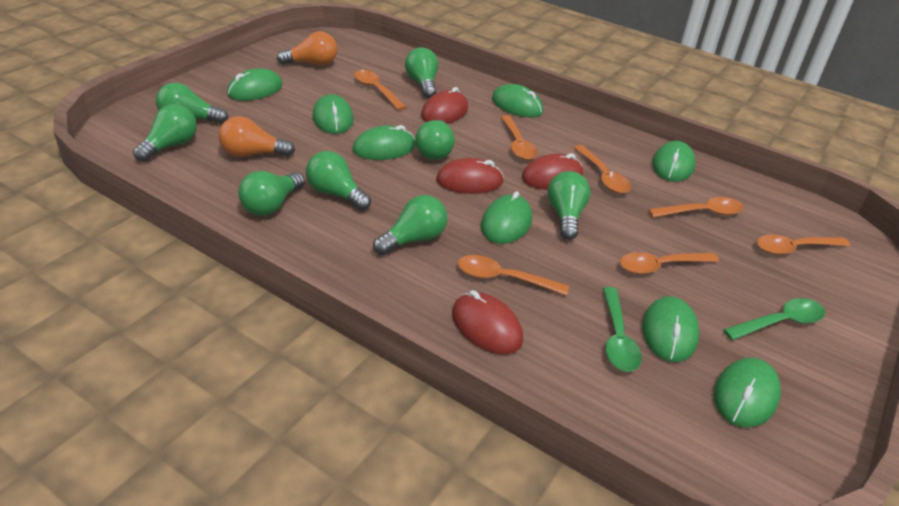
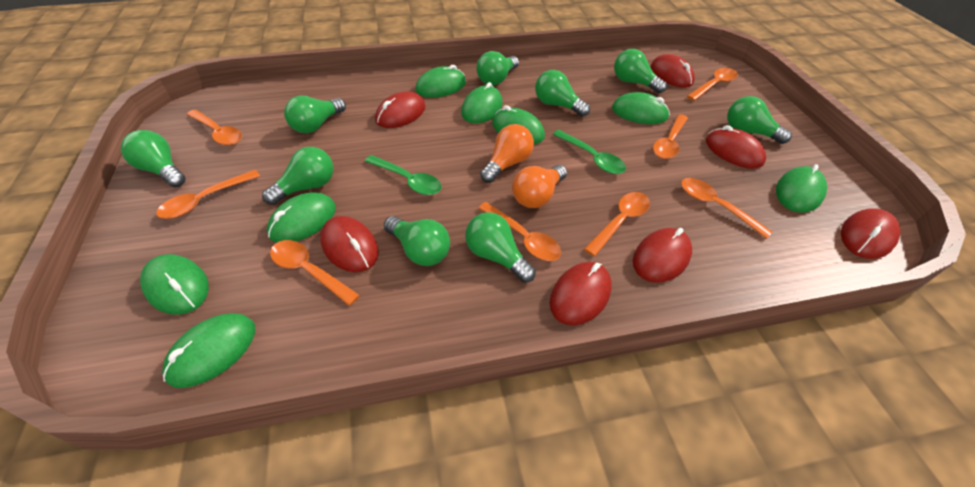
green light bulb: [133,104,197,162] [156,83,228,124] [238,171,305,216] [306,151,371,211] [373,195,447,255] [405,47,438,98] [415,120,455,160] [547,171,590,240] = 8 -> [121,130,186,187] [262,147,333,205] [284,95,346,133] [384,216,450,266] [465,212,536,283] [476,51,519,85] [535,70,590,117] [614,49,667,93] [727,96,792,144] = 9
orange spoon: [354,70,406,110] [458,255,569,296] [501,115,537,160] [574,145,631,194] [620,252,719,274] [649,197,744,217] [757,234,850,255] = 7 -> [156,170,260,219] [187,110,242,146] [270,240,360,306] [478,202,561,261] [584,192,650,256] [653,114,688,159] [681,178,773,239] [687,68,738,101] = 8
red mouse: [421,87,468,124] [436,158,504,194] [452,290,523,355] [522,153,583,190] = 4 -> [320,216,379,272] [375,91,426,128] [550,262,612,326] [633,228,692,283] [651,54,695,88] [706,125,766,169] [841,208,901,259] = 7

